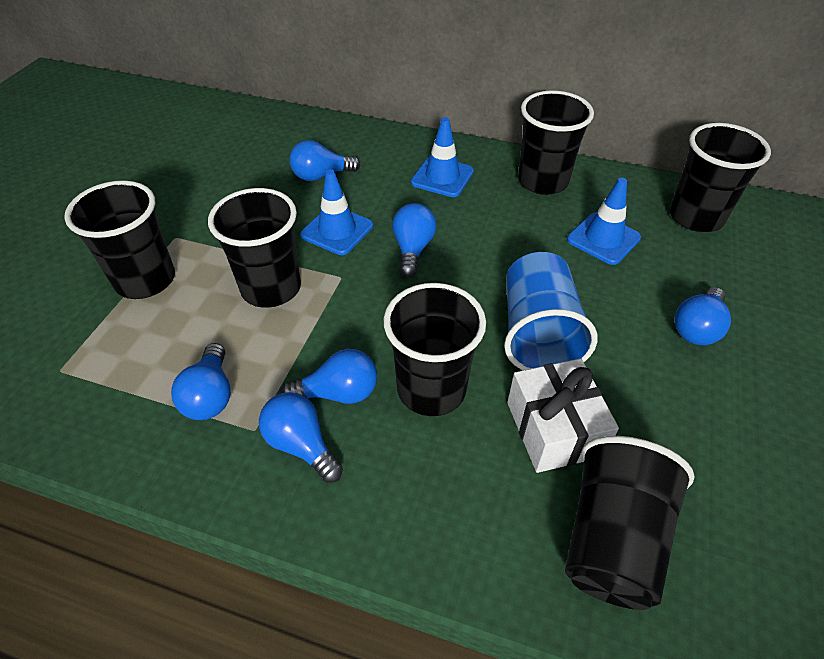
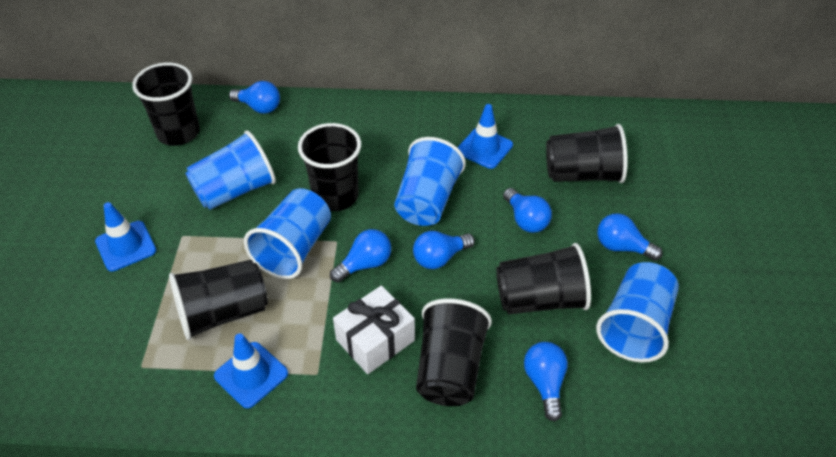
blue cup: [504,252,598,370] = 1 -> [185,131,276,210] [244,188,331,279] [394,137,466,226] [596,262,679,362] = 4

